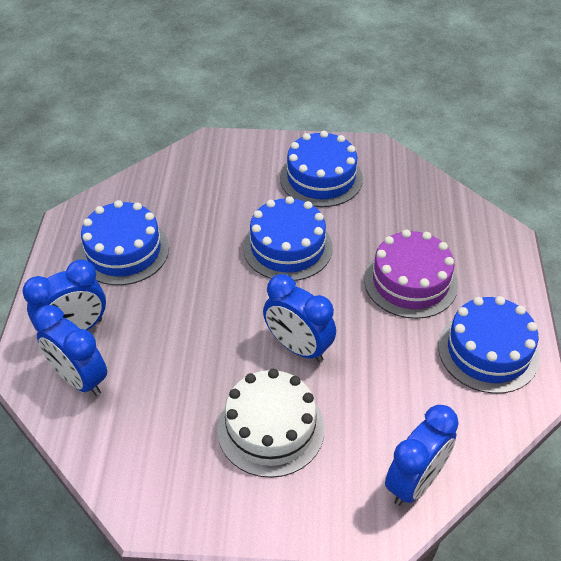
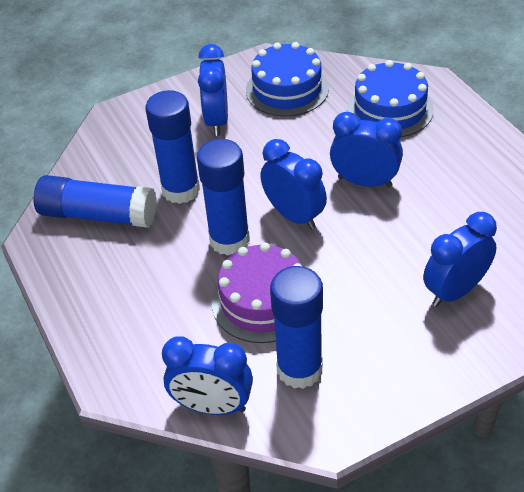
blue cake: [78,200,169,285] [243,196,333,281] [280,131,363,207] [438,296,540,394] = 4 -> [246,42,329,117] [347,60,434,137] = 2
blue clock: [22,259,106,332] [33,305,107,396] [263,274,336,362] [385,405,459,506] = 4 -> [162,336,253,415] [198,44,228,136] [260,139,327,230] [330,112,403,187] [423,212,497,307] = 5
blue glue stick: none = 0 -> [33,175,157,228] [145,90,200,204] [197,139,250,255] [270,266,323,389] = 4
white cake: [217,369,325,478] = 1 -> none = 0

